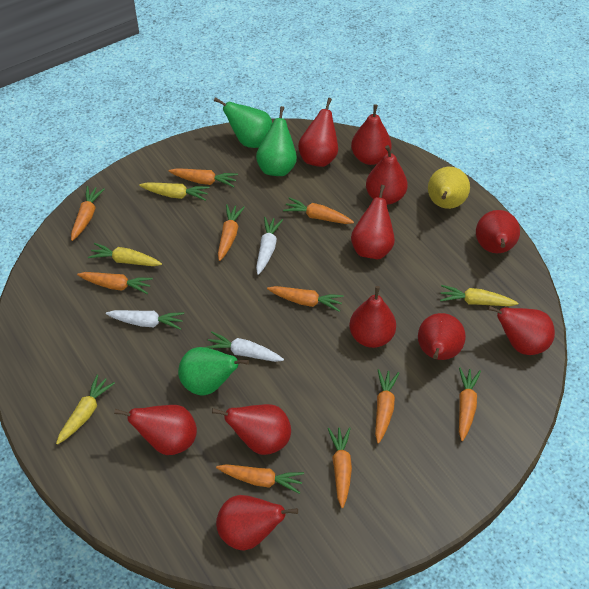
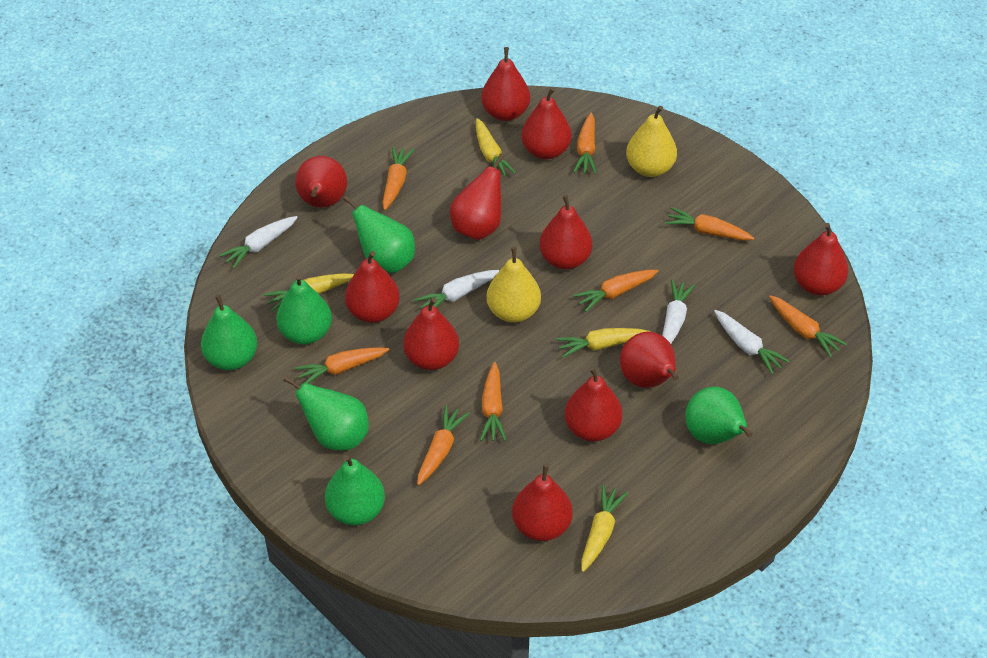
green pear: [178,347,249,396] [214,97,273,148] [256,106,297,176] = 3 -> [201,294,258,370] [276,274,332,344] [283,376,369,451] [325,455,385,525] [343,195,415,273] [685,387,753,444] = 6
orange carrot: [71,186,105,241] [77,272,153,294] [169,168,238,187] [216,464,304,494] [218,204,245,261] [267,286,344,312] [283,197,354,224] [328,427,352,508] [375,369,399,444] [459,367,481,441] = 10 -> [294,347,389,383] [382,146,415,210] [417,405,470,486] [480,362,507,441] [573,113,597,174] [573,270,658,312] [665,207,754,241] [769,295,847,358] = 8
white carrot: [106,310,184,330] [206,331,284,362] [256,217,283,275] = 3 -> [219,216,298,269] [414,270,499,308] [662,279,695,344] [714,310,790,374] = 4
yellow pear: [428,167,470,209] = 1 -> [486,247,541,323] [626,106,677,177] = 2

